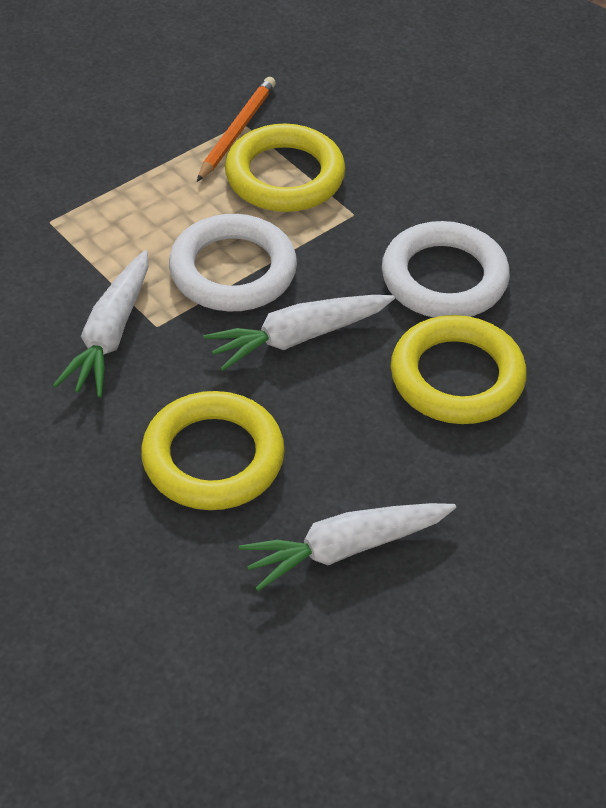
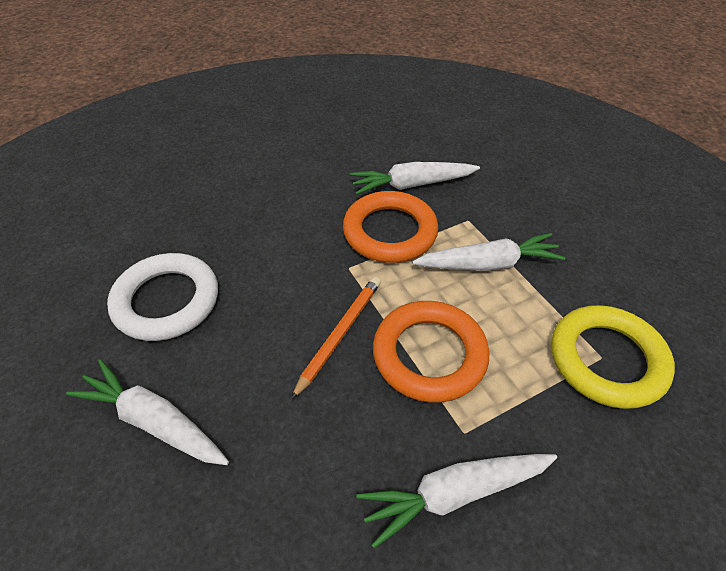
orange ring: none = 0 -> [343,191,438,263] [373,301,489,403] = 2
white carrot: [53,250,149,397] [204,295,395,371] [239,503,456,591] = 3 -> [66,360,229,465] [350,162,480,195] [356,454,557,549] [412,233,566,271] = 4
white ring: [169,214,297,311] [382,221,510,317] = 2 -> [107,253,218,341] = 1
yellow ring: [141,391,285,510] [225,124,345,212] [391,315,527,424] = 3 -> [551,305,675,409] = 1

